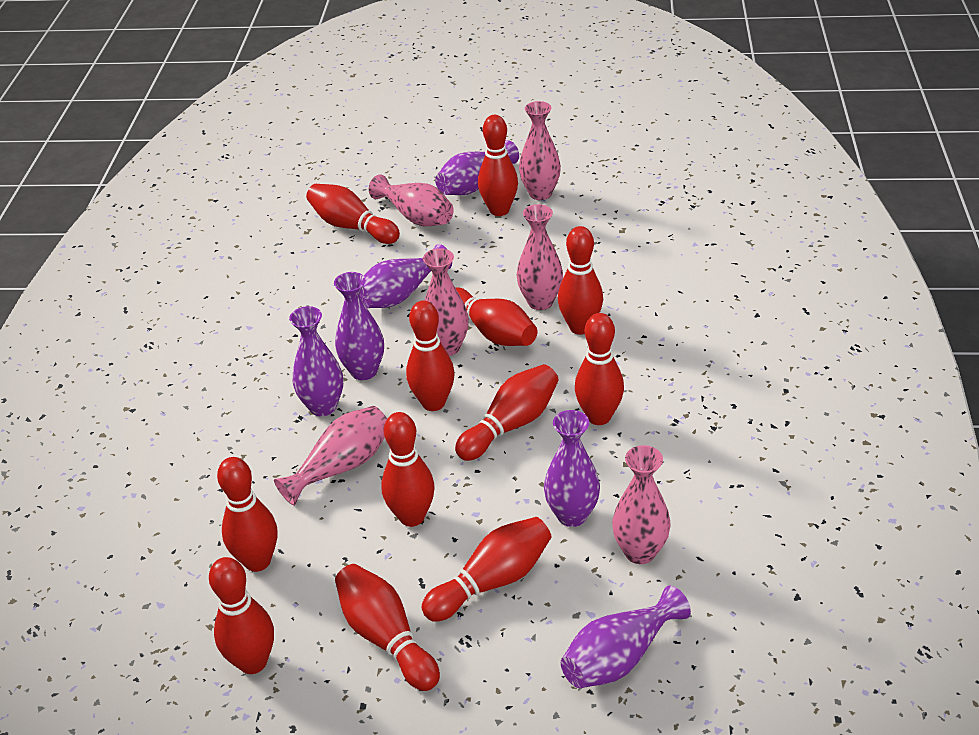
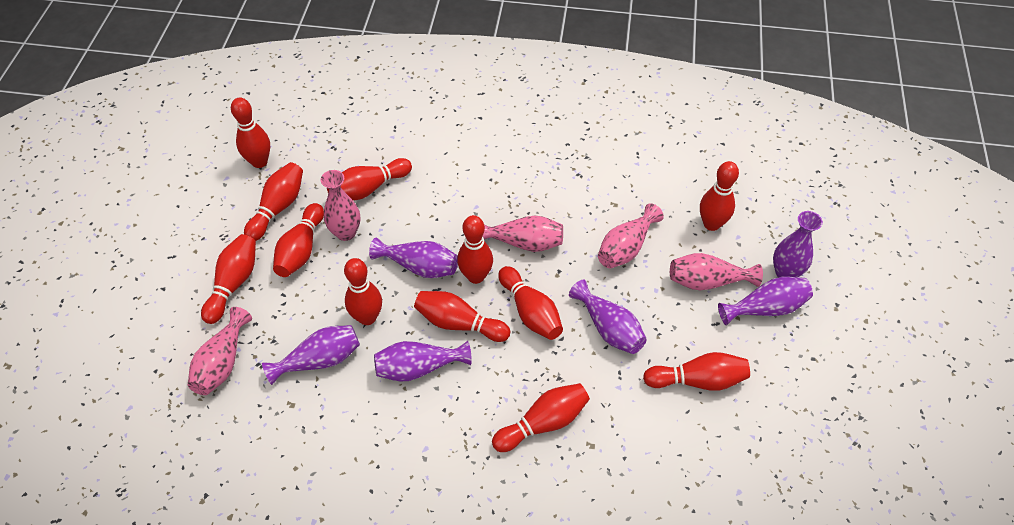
pink vase: [274,406,387,506] [369,174,454,226] [423,248,469,356] [517,204,563,310] [519,101,561,200] [612,445,671,564] = 6 -> [188,307,252,395] [321,170,360,241] [483,216,563,252] [598,203,664,268] [670,253,763,290] = 5

